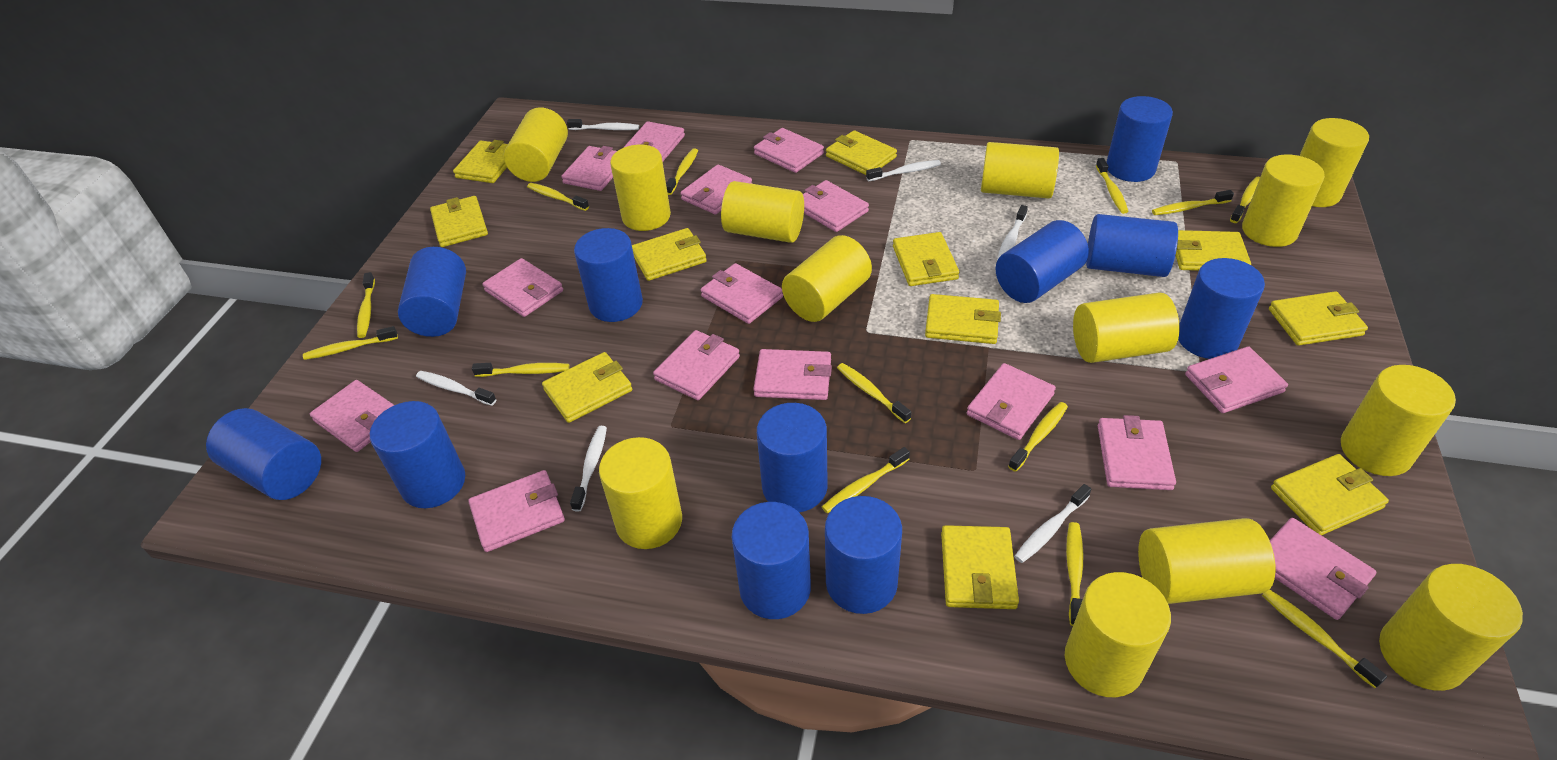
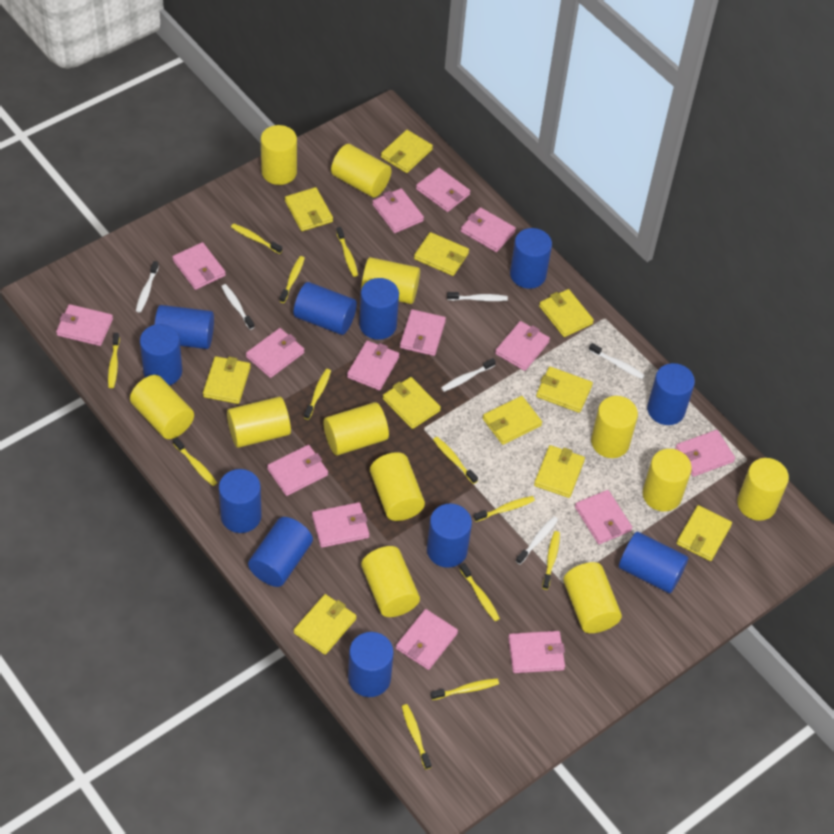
yellow cylinder: [504,107,568,182] [599,437,682,549] [610,145,671,231] [721,181,804,243] [782,235,872,322] [981,142,1059,199] [1065,572,1171,697] [1073,293,1180,363] [1138,518,1276,604] [1242,154,1325,247] [1299,118,1369,207] [1341,365,1456,476] [1379,564,1523,691] = 13 -> [130,375,194,439] [227,397,291,448] [261,125,297,185] [324,402,389,455] [331,144,391,197] [361,257,420,304] [361,546,420,617] [370,452,425,521] [563,562,622,633] [591,396,638,458] [643,449,692,511] [737,458,789,521] = 12
yellow toothbrush: [303,326,398,360] [357,272,375,338] [472,363,569,377] [527,183,589,211] [666,148,698,195] [822,447,910,513] [837,363,911,423] [1008,402,1068,472] [1066,522,1084,626] [1096,158,1129,214] [1152,190,1234,215] [1230,177,1260,223] [1262,589,1387,688] = 13 -> [108,333,120,388] [173,437,217,486] [231,223,282,254] [280,256,305,303] [304,369,331,420] [336,227,358,277] [402,704,432,769] [430,678,499,700] [433,437,478,484] [460,563,500,621] [473,496,535,522] [542,531,560,590] = 12

